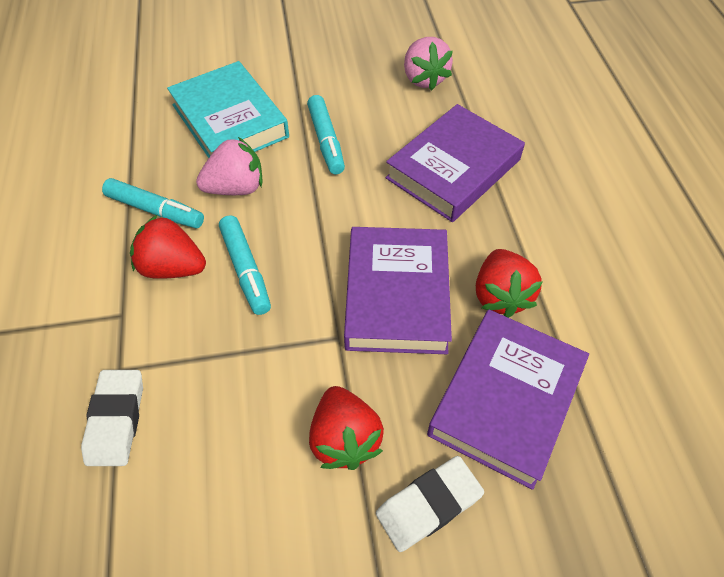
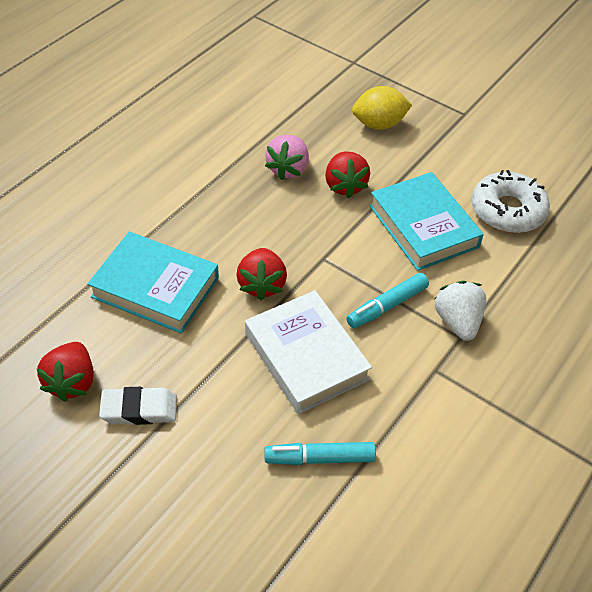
pink strawberry: [196,137,263,195] [404,37,453,90] = 2 -> [265,135,309,180] = 1
purple book: [344,227,452,354] [385,104,525,222] [427,309,589,490] = 3 -> none = 0
turquoise book: [167,61,289,158] = 1 -> [87,232,219,334] [369,172,484,271] = 2
turquoise marker: [102,178,204,228] [219,215,271,315] [307,95,345,174] = 3 -> [264,442,376,465] [346,273,429,328] = 2
white book: none = 0 -> [245,290,372,414] = 1
white donut: none = 0 -> [471,170,550,233] = 1
white eraser: [81,370,143,466] [376,456,484,552] = 2 -> [99,387,177,425] = 1
white strawberry: none = 0 -> [435,281,486,341] = 1
yellow lemon: none = 0 -> [352,86,412,130] = 1

